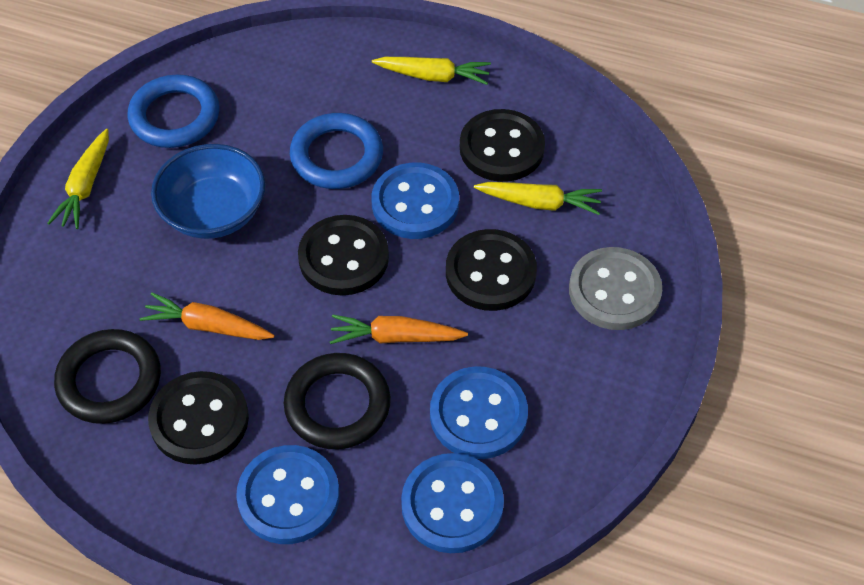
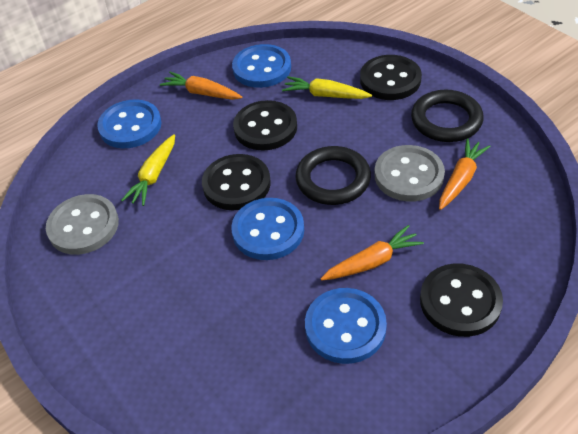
blue bowl: [151,144,265,239] = 1 -> none = 0
blue ring: [128,75,220,148] [290,113,383,189] = 2 -> none = 0
grey button: [569,247,662,330] = 1 -> [46,194,119,255] [374,145,445,202] = 2
orange carrot: [140,293,274,340] [330,314,468,344] = 2 -> [160,72,242,100] [321,225,424,280] [439,138,491,210] = 3
yellow carrot: [47,129,109,229] [372,57,491,85] [474,182,602,215] = 3 -> [121,134,175,206] [282,76,372,99] = 2

